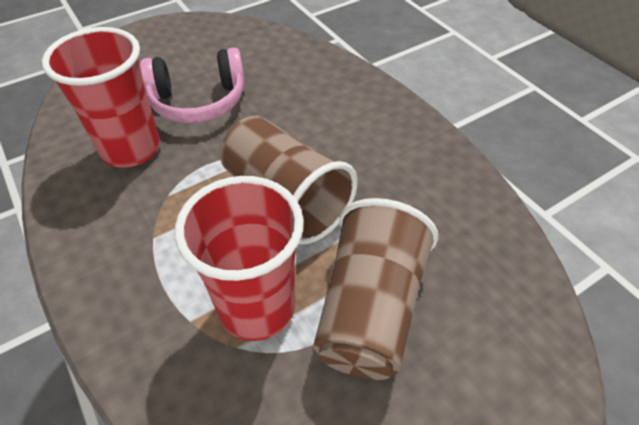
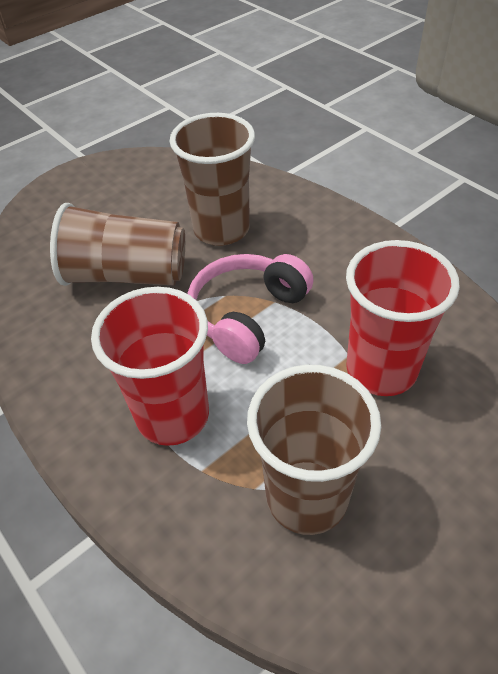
brown cup: [220,116,358,244] [313,198,439,380] = 2 -> [50,203,185,286] [170,113,255,246] [247,365,381,535] = 3

